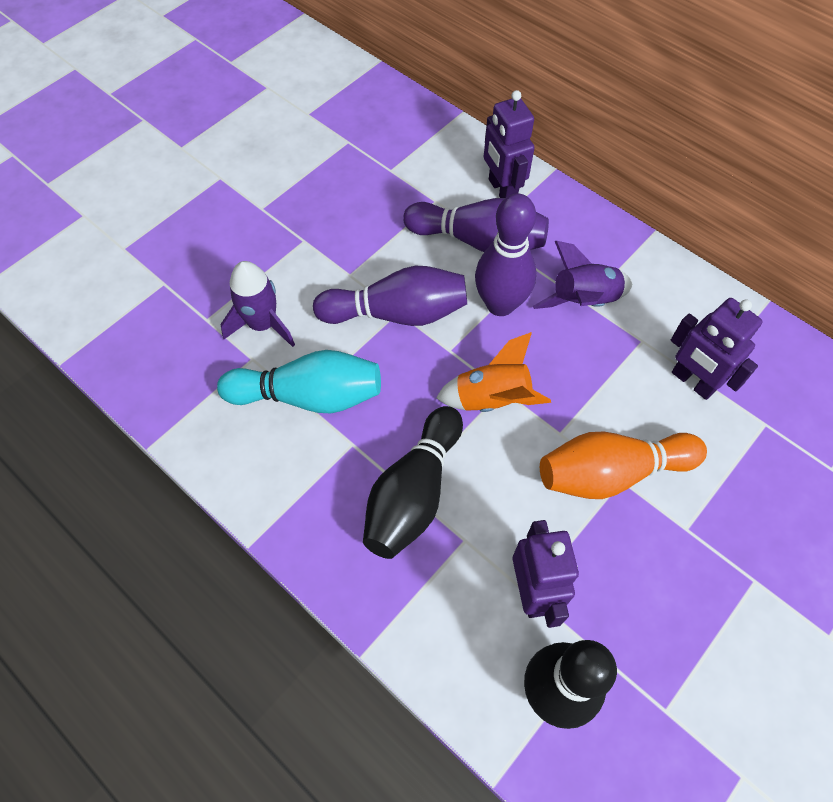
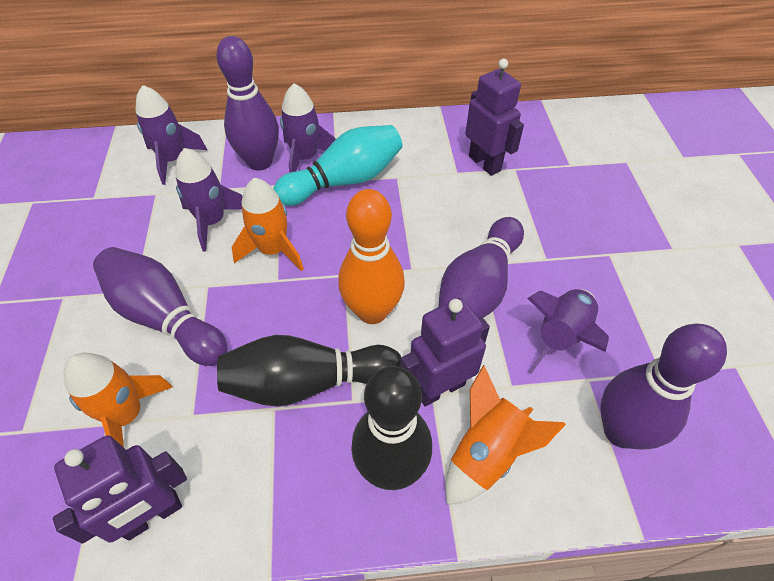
orange rocket: [436,332,551,412] = 1 -> [64,353,172,447] [232,178,304,271] [445,365,566,505] = 3
purple bowling pin: [313,266,467,326] [403,198,549,252] [475,193,536,316] = 3 -> [93,247,228,366] [216,36,279,170] [438,217,524,318] [601,324,727,449] = 4
purple rocket: [220,261,295,347] [533,241,633,309] = 2 -> [135,85,207,185] [175,148,243,252] [280,83,336,173] [527,289,609,374] = 4

